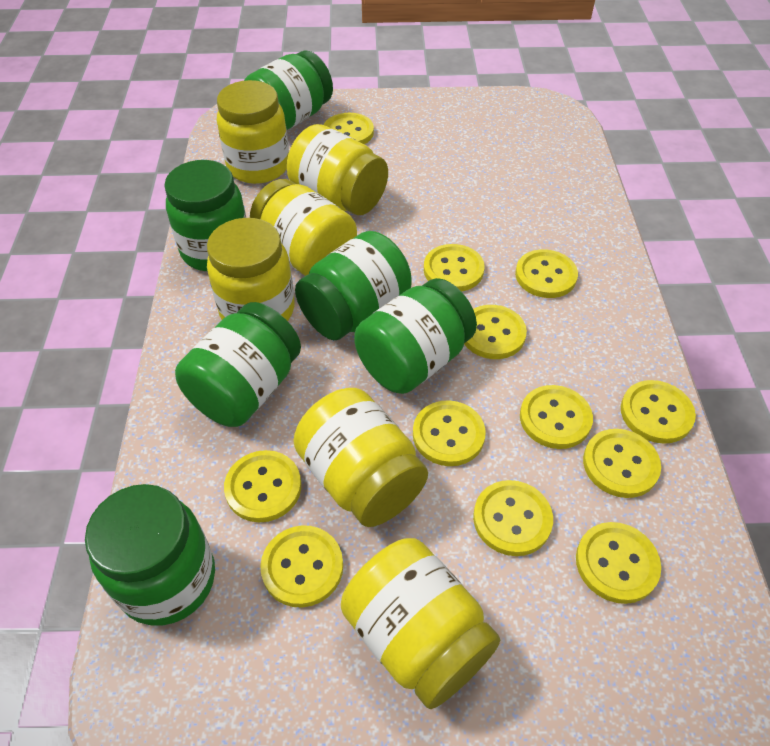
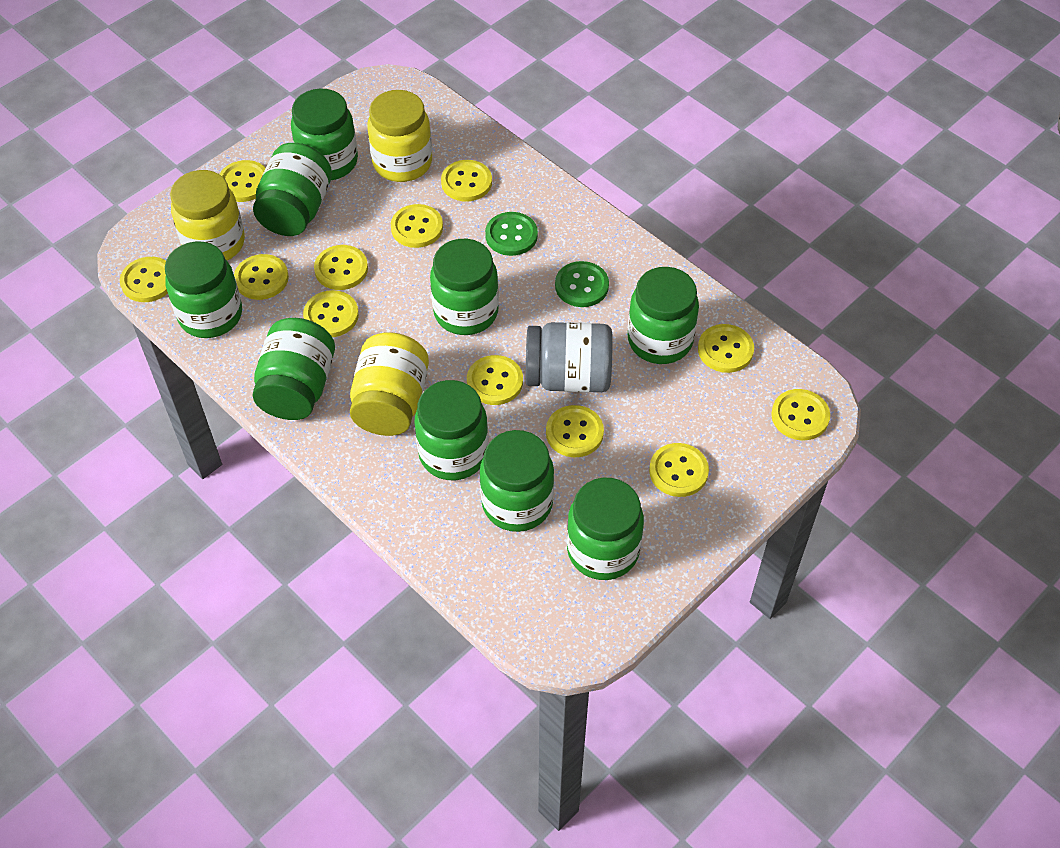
green button: none = 0 -> [485,212,538,256] [555,261,609,307] = 2
green jar: [85,484,215,626] [164,160,246,271] [175,302,301,427] [244,50,333,130] [295,231,412,340] [354,278,477,394] = 6 -> [165,241,242,338] [253,143,332,236] [253,318,335,420] [291,88,358,180] [414,380,488,480] [430,239,499,335] [480,430,554,532] [567,478,644,580] [628,267,699,364] = 9
grey jar: none = 0 -> [526,322,613,393] = 1
yellow jar: [207,218,295,321] [217,80,289,184] [250,179,357,276] [287,124,388,215] [293,388,428,527] [341,538,501,709] = 6 -> [170,170,245,261] [350,332,429,436] [367,90,432,182] = 3

